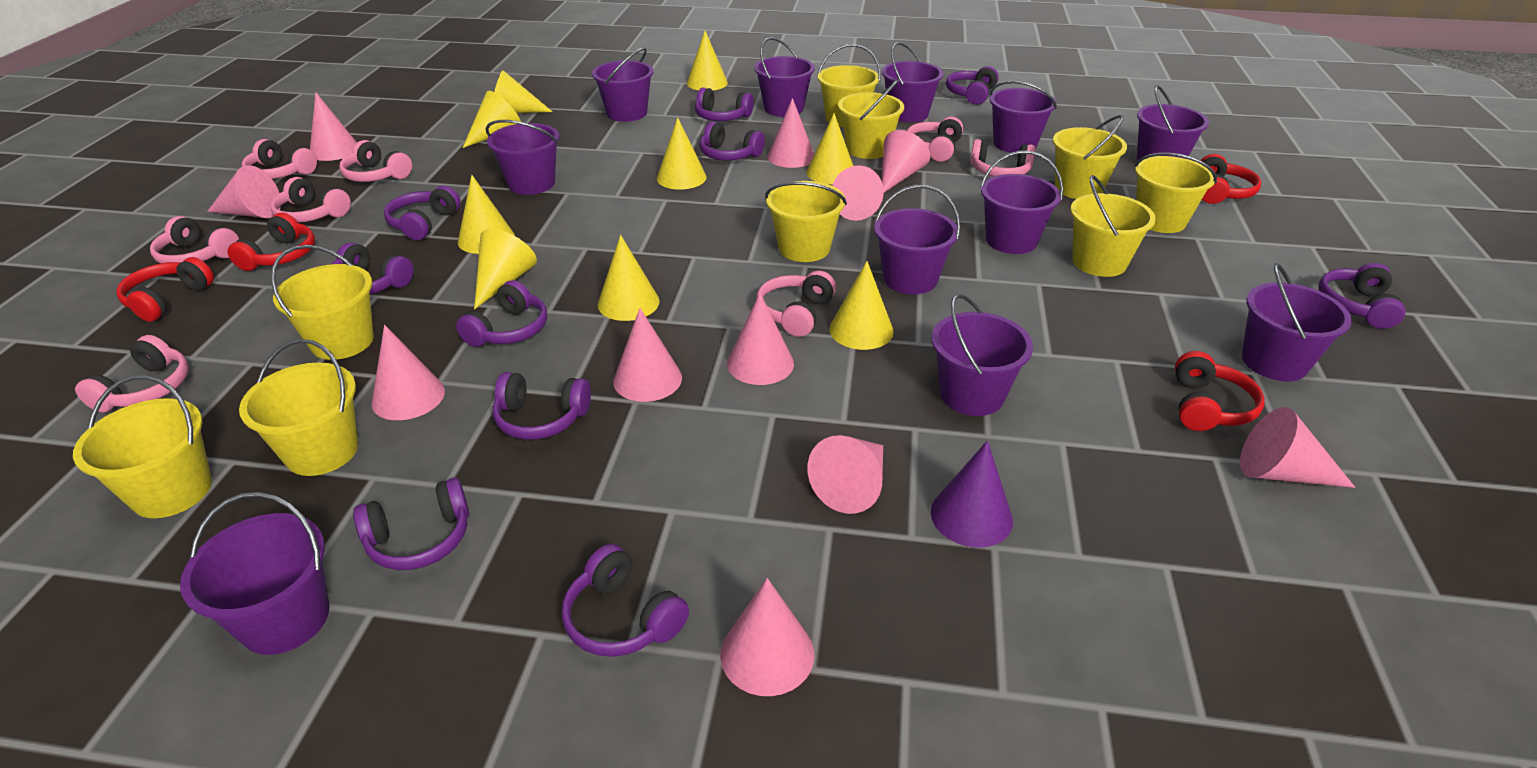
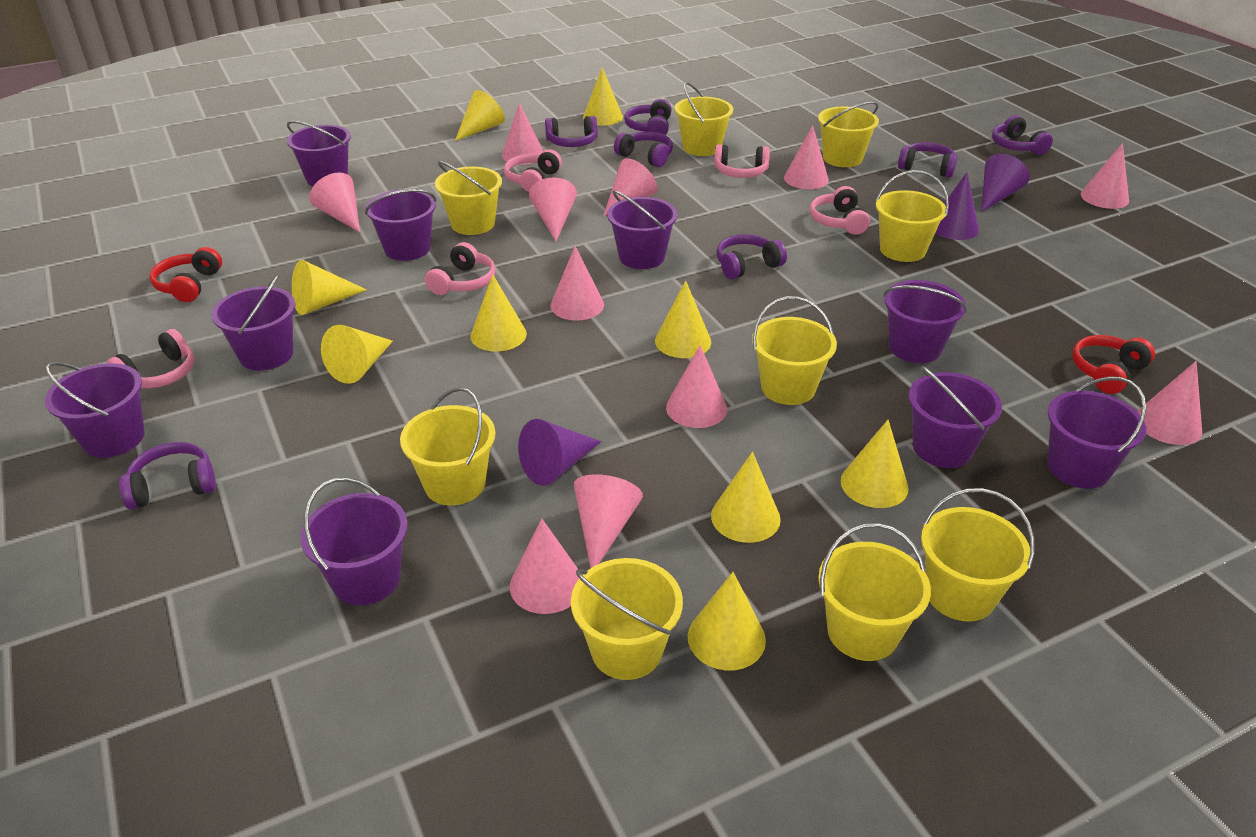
pink headphones: [75,335,189,413] [150,216,239,263] [242,139,317,179] [270,177,351,223] [339,140,412,182] [756,270,836,337] [907,117,964,162] [970,139,1035,177] = 8 -> [107,329,194,388] [425,242,496,295] [504,149,562,192] [714,144,770,178] [810,186,870,235] = 5
purple bucket: [180,492,329,655] [486,120,560,195] [592,48,654,122] [754,37,815,117] [874,185,960,294] [882,42,943,122] [932,294,1033,416] [980,151,1063,254] [990,81,1057,153] [1137,85,1209,161] [1242,263,1352,381] = 11 -> [45,362,145,458] [211,274,295,371] [287,121,351,186] [300,477,408,605] [365,189,437,261] [607,190,677,269] [883,280,967,363] [908,366,1002,468] [1047,376,1146,489] = 9
purple cone: [931,441,1013,548] = 1 -> [518,419,601,486] [935,172,979,240] [981,154,1030,212] = 3
purple headphones: [330,242,414,294] [353,478,469,570] [384,186,460,240] [456,280,547,347] [493,372,591,440] [562,544,689,657] [695,87,754,121] [700,122,765,161] [946,66,999,105] [1319,263,1405,329] = 10 -> [119,442,216,509] [545,116,598,147] [614,132,673,167] [624,99,672,135] [716,234,787,279] [898,142,958,178] [992,115,1053,155] = 7
red headphones: [116,257,214,322] [227,213,315,271] [1175,351,1265,431] [1201,154,1261,204] = 4 -> [150,247,222,302] [1072,335,1155,394] = 2

